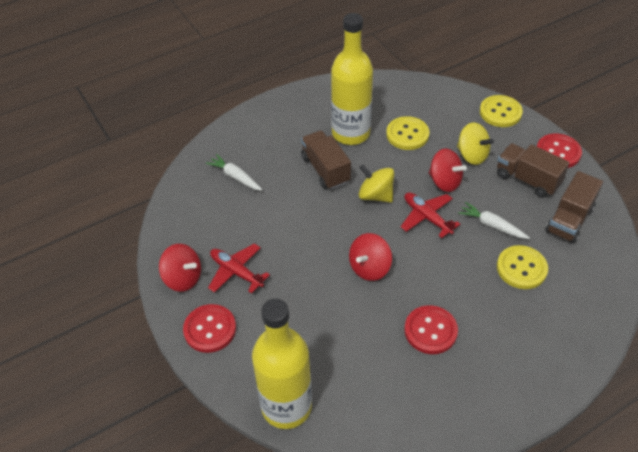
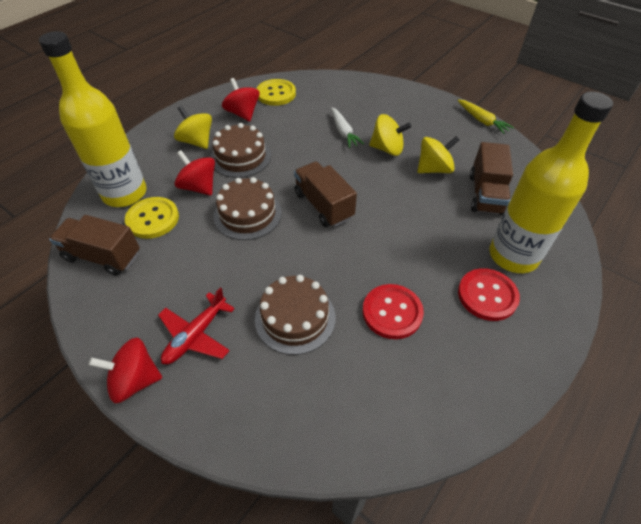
brown cake: none = 0 -> [210,123,271,178] [214,177,282,240] [255,275,336,355] = 3
red button: [183,304,236,353] [404,305,458,354] [537,133,582,168] = 3 -> [363,284,424,339] [458,268,520,321] = 2
red plane: [208,243,270,294] [401,192,460,238] = 2 -> [158,287,235,364] = 1
white carrot: [206,154,262,191] [458,202,530,239] = 2 -> [331,107,364,148] = 1
yellow button: [386,116,429,150] [480,95,523,127] [497,245,548,289] = 3 -> [125,197,179,239] [256,79,296,106] = 2
yellow carrot: none = 0 -> [457,99,514,134] = 1
yellow spinning top: [359,165,394,203] [457,123,494,165] = 2 -> [174,106,212,149] [369,114,412,156] [417,136,459,173] = 3

